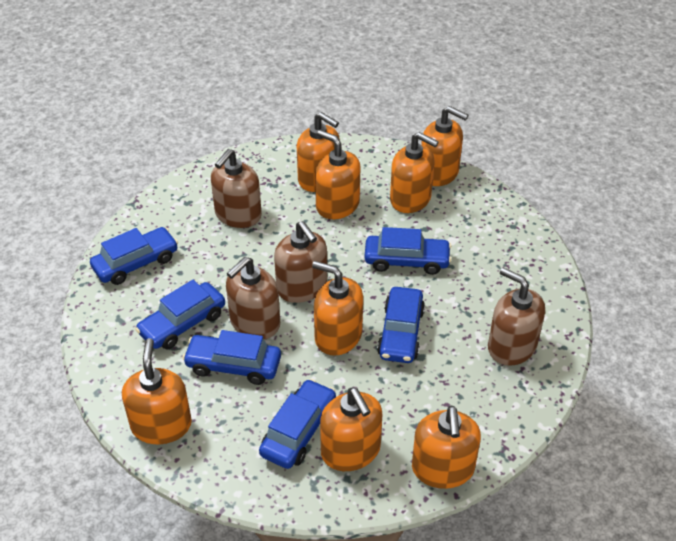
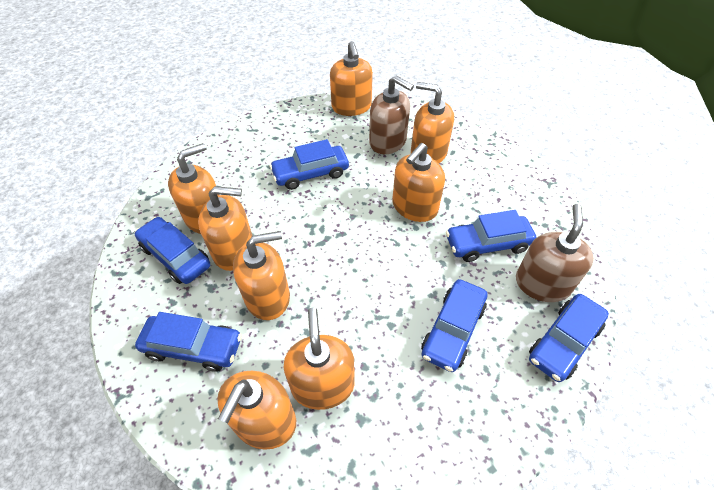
brown soap dispenser: [211,149,262,228] [226,257,280,339] [274,221,327,303] [488,267,545,366] = 4 -> [369,75,414,154] [516,204,594,302] = 2

